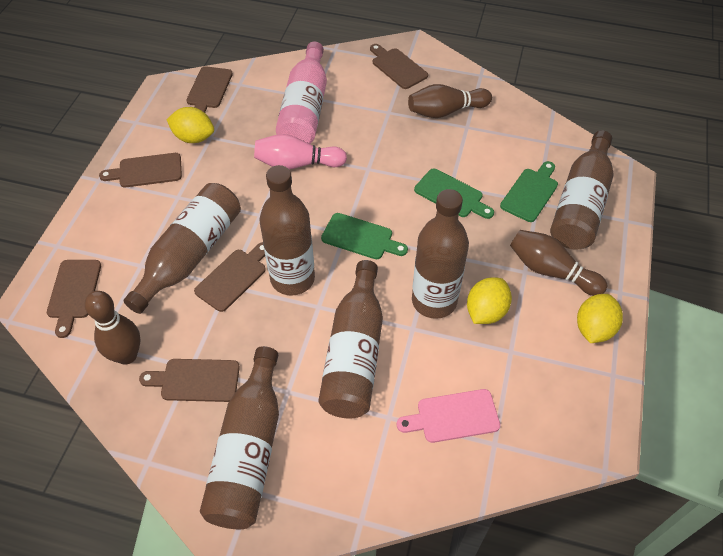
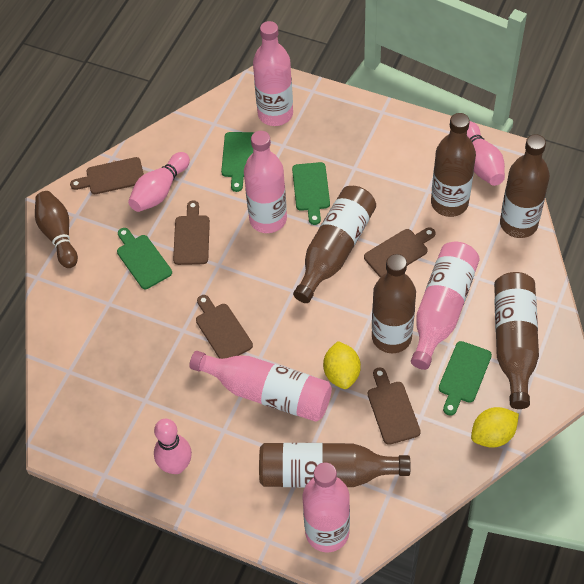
brown bowling pin: [84,291,141,365] [408,84,492,118] [510,230,607,296] = 3 -> [35,191,78,268] = 1
brown cutting board: [47,260,101,338] [99,153,182,187] [139,359,240,402] [186,66,233,113] [194,242,266,312] [370,44,428,89] = 6 -> [70,157,144,194] [173,200,210,265] [196,295,253,359] [364,227,436,277] [368,367,421,445] = 5
green cutting board: [321,213,408,259] [414,169,494,219] [500,161,558,222] = 3 -> [117,228,172,289] [221,132,254,192] [292,162,330,225] [439,341,492,416] = 4
pink bottle: [276,41,327,144] = 1 -> [190,351,332,422] [244,131,287,233] [253,21,293,126] [303,462,350,552] [411,242,480,370] = 5
pink bowling pin: [254,134,347,169] = 1 -> [128,152,190,212] [154,419,192,474] [467,121,505,186] = 3
pink cutting board: [397,389,500,443] = 1 -> none = 0
yellow lemon: [167,107,214,143] [467,277,512,324] [577,294,623,343] = 3 -> [323,341,361,389] [471,407,519,448] = 2

